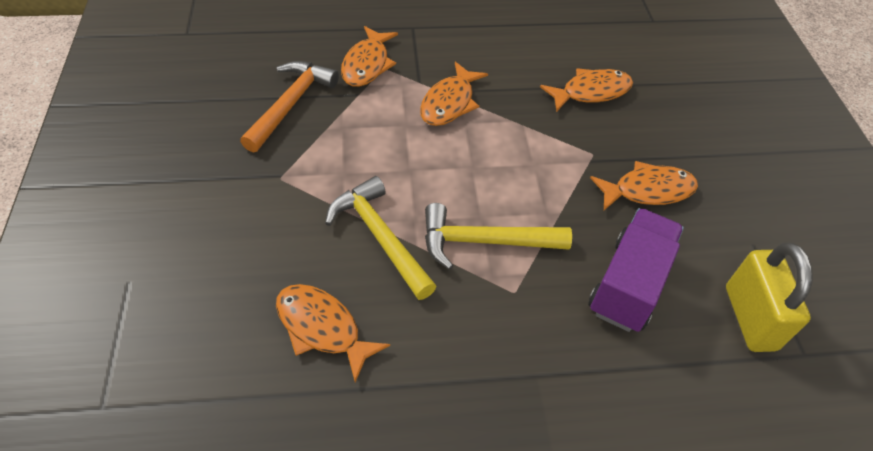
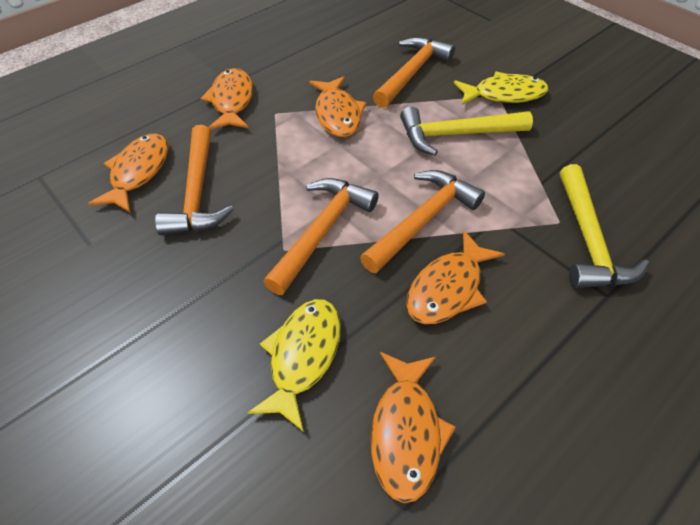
orange hammer: [240,61,339,153] = 1 -> [155,125,234,235] [263,178,379,295] [360,170,485,273] [373,37,455,108] = 4
purple truck: [588,208,684,332] = 1 -> none = 0
yellow fish: none = 0 -> [247,299,341,432] [454,72,548,105] = 2
yellow padlock: [726,243,813,352] = 1 -> none = 0

